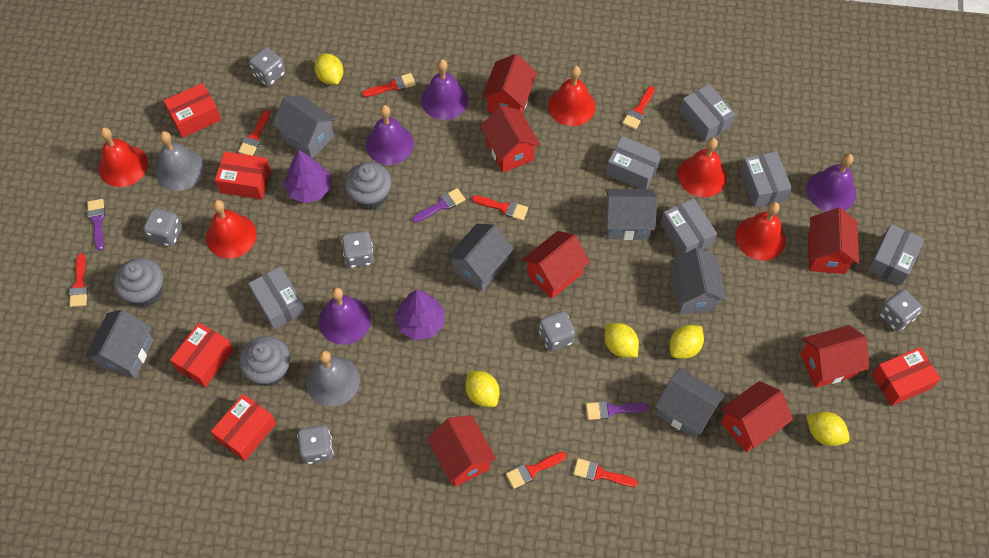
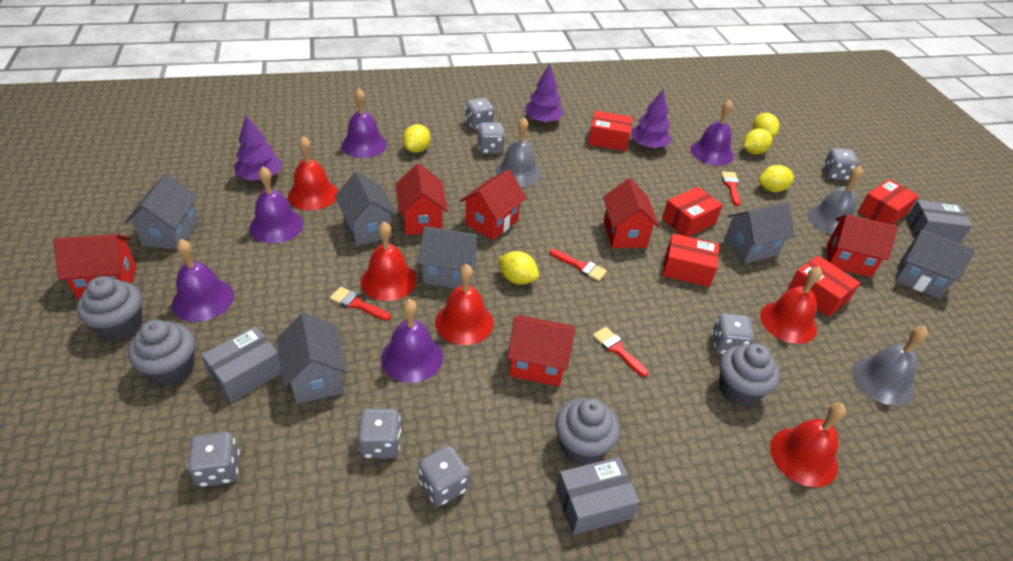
grey bell: [156,131,205,191] [306,350,360,407] = 2 -> [495,117,541,187] [807,166,863,234] [852,326,928,406] = 3
grey box: [248,266,306,330] [606,136,662,189] [661,198,717,256] [680,84,735,142] [740,151,792,207] [867,224,924,286] = 6 -> [202,326,282,402] [556,457,640,535] [906,200,972,243] = 3
grey cupcake: [114,258,163,307] [240,336,290,387] [345,162,392,210] = 3 -> [77,276,142,341] [128,319,195,386] [555,398,620,465] [719,343,780,406] = 4
grey dice: [144,208,182,246] [249,47,285,86] [297,425,333,464] [341,231,374,268] [539,311,575,351] [879,289,922,331] = 6 -> [187,432,240,487] [358,409,401,458] [418,446,469,506] [465,98,494,130] [477,122,505,154] [712,313,754,355] [823,148,859,181] = 7
purple bell: [319,287,371,345] [366,105,414,165] [421,59,468,120] [807,153,856,212] = 4 -> [172,239,234,322] [249,166,304,243] [341,89,387,158] [381,299,443,383] [691,100,734,166] = 5
purple brush: [87,199,105,251] [412,188,465,223] [586,401,649,420] = 3 -> none = 0
purple tree: [284,150,331,203] [395,289,445,340] = 2 -> [234,115,282,181] [524,64,564,123] [631,90,672,148] = 3
red brush: [69,253,88,307] [238,110,270,156] [362,73,416,97] [472,195,528,221] [506,452,566,489] [573,458,637,487] [623,86,655,130] = 7 -> [330,287,391,321] [550,249,607,281] [593,327,649,377] [721,171,741,206] = 4
red house: [427,415,496,487] [480,105,540,172] [482,54,537,113] [522,231,590,299] [721,381,793,452] [800,325,870,388] [808,208,859,274] = 7 -> [54,234,137,299] [396,164,448,235] [460,170,526,240] [507,315,575,386] [603,178,659,248] [827,214,898,277] = 6

